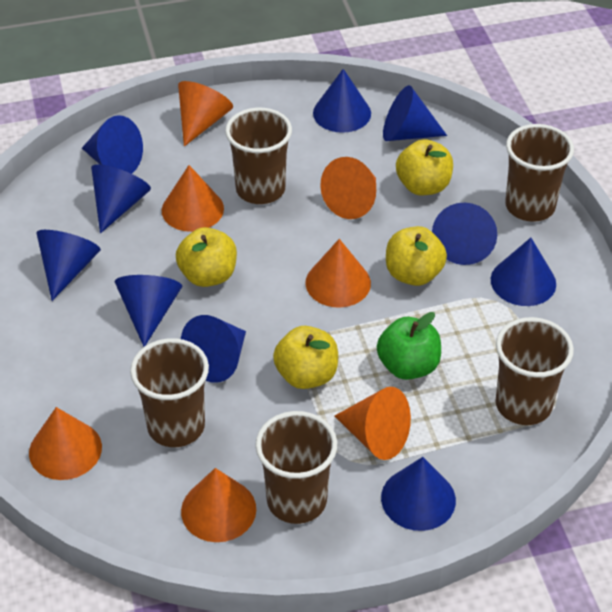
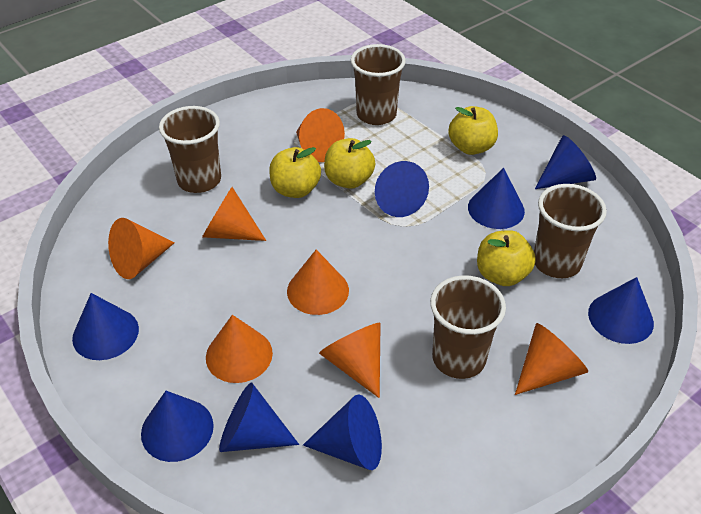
blue cone: [36,230,101,301] [82,115,143,174] [91,164,151,234] [115,275,182,347] [181,315,246,383] [313,69,371,133] [381,457,456,531] [383,85,447,141] [432,203,497,265] [491,238,556,306] = 10 -> [72,293,139,360] [141,391,214,462] [219,383,299,452] [303,394,382,470] [375,161,429,217] [468,168,525,229] [535,135,596,189] [588,277,654,344] = 8
brown cup: [130,338,209,447] [225,108,292,204] [255,411,337,524] [495,317,574,425] [505,124,574,222] = 5 -> [159,106,221,193] [351,44,406,125] [430,275,506,379] [534,184,607,278] = 4
green apple: [377,312,441,380] = 1 -> none = 0

